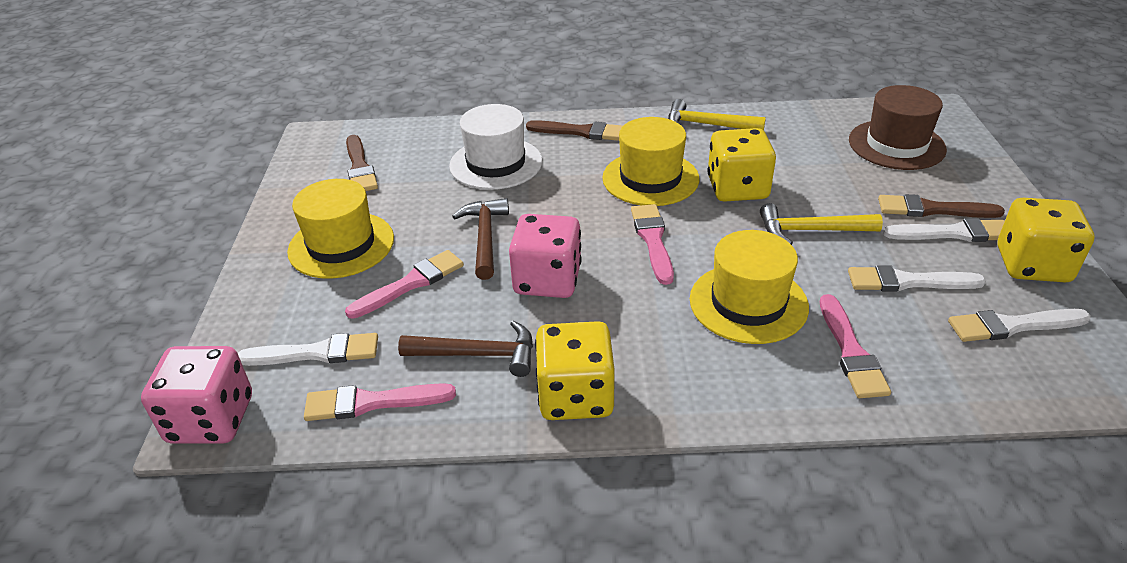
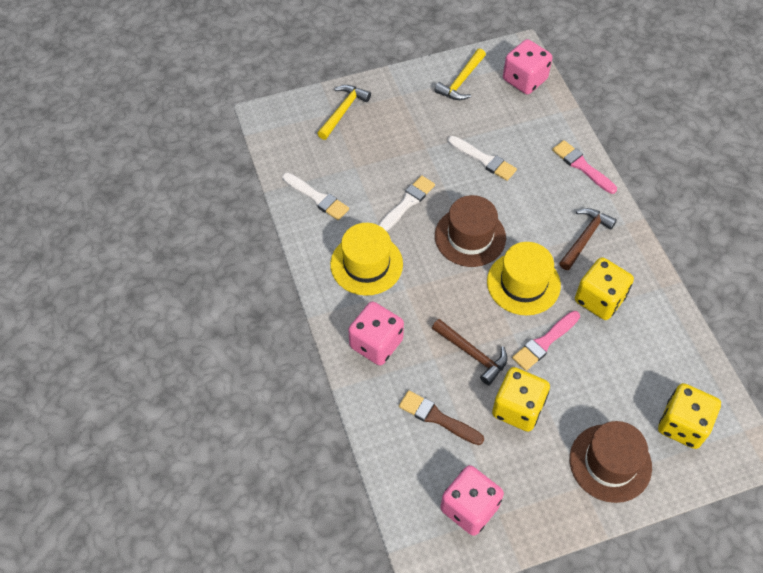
brown brush: [346,135,378,191] [526,120,623,141] [878,194,1005,218] = 3 -> [399,390,484,445] = 1
brown hat: [849,85,947,170] = 1 -> [435,195,506,267] [570,421,652,503] = 2
pink brush: [304,383,456,421] [345,250,464,319] [631,204,674,285] [820,294,891,398] = 4 -> [512,311,580,371] [552,140,617,194] = 2
pink dice: [141,346,252,444] [509,214,582,298] = 2 -> [348,302,404,366] [440,465,504,536] [503,39,552,95] = 3
white brush: [238,333,378,366] [848,265,986,292] [883,218,1005,242] [948,309,1091,342] = 4 -> [282,173,349,220] [379,175,435,231] [448,136,517,181] = 3
white hat: [449,104,542,190] = 1 -> none = 0
yellow hat: [287,179,394,279] [602,117,699,206] [690,230,809,344] = 3 -> [330,223,403,296] [487,242,561,315] = 2

